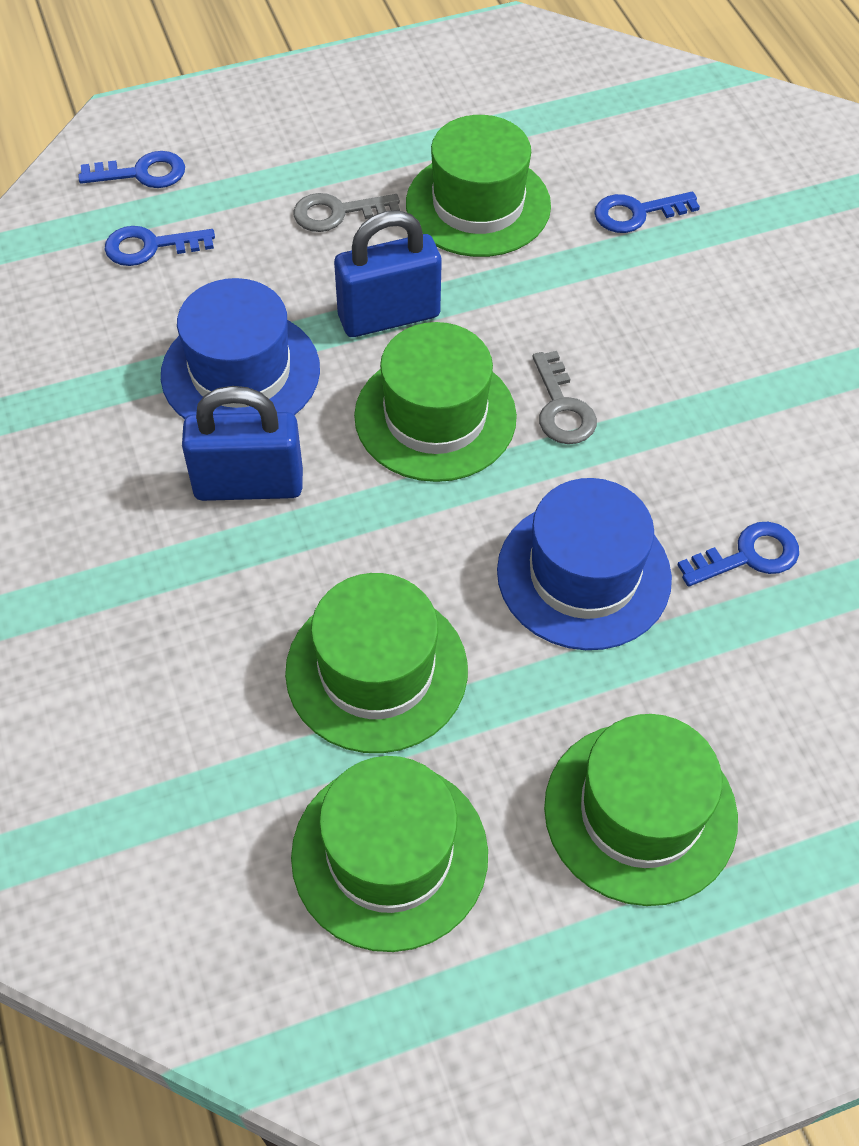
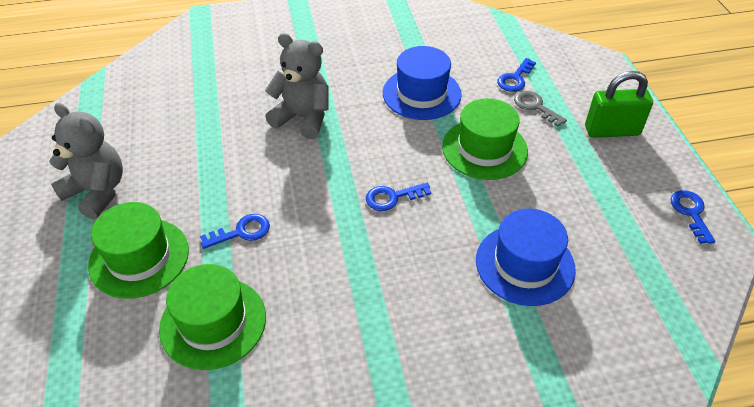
blue padlock: [182,386,303,501] [334,210,442,337] = 2 -> none = 0
green hat: [285,573,468,753] [291,756,488,952] [354,322,517,482] [406,115,551,257] [544,714,738,906] = 5 -> [88,202,189,299] [159,264,266,370] [442,98,528,180] = 3
green padlock: none = 0 -> [585,71,653,138] = 1
grey key: [293,193,400,232] [532,351,597,444] = 2 -> [514,91,567,127] = 1
grey teddy bear: none = 0 -> [49,103,123,220] [265,33,329,139] = 2

